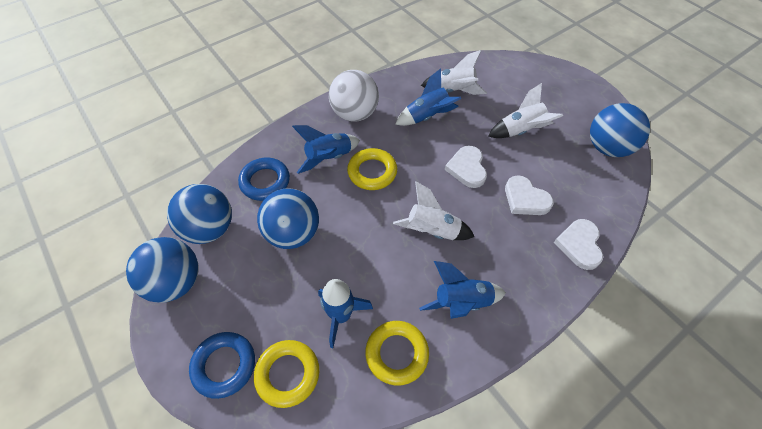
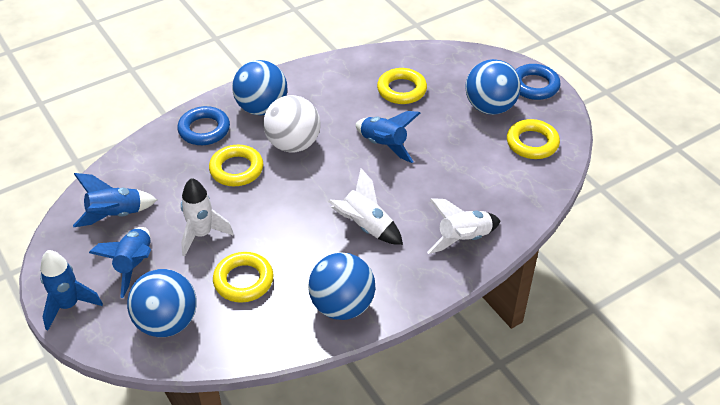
white heart: [445,146,487,188] [505,175,554,215] [554,219,603,270] = 3 -> none = 0
yellow ring: [254,340,319,408] [347,148,397,190] [365,321,429,385] = 3 -> [209,145,263,186] [213,252,274,303] [377,68,427,104] [507,119,560,159] = 4

